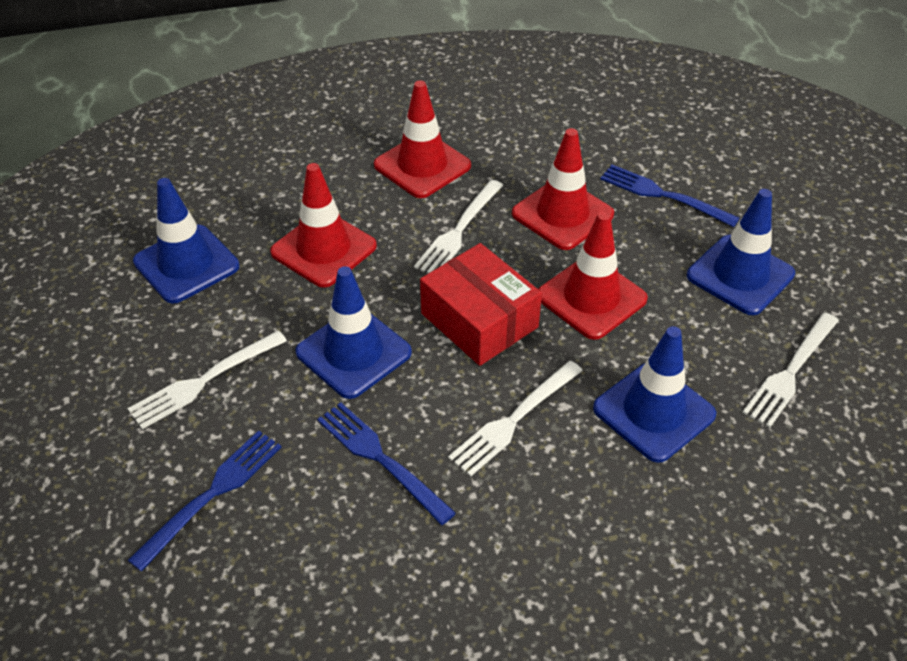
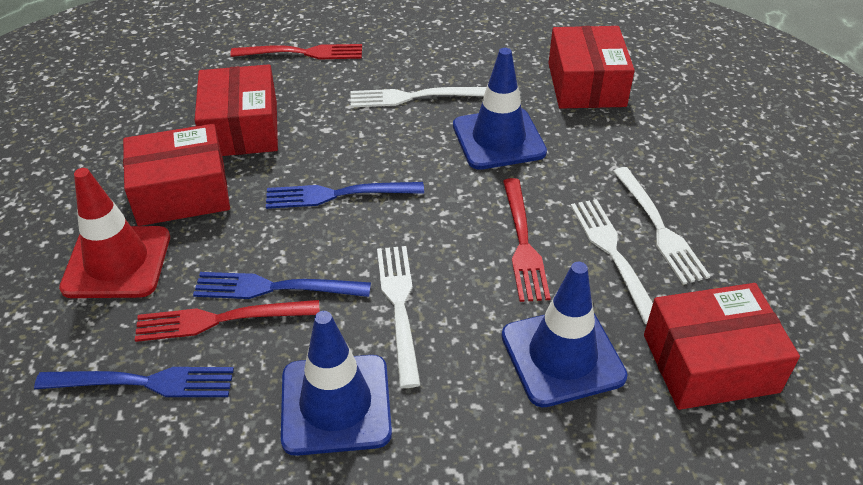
blue traffic cone: [133,178,239,304] [296,266,412,399] [593,326,716,463] [687,189,795,315] = 4 -> [281,311,392,456] [453,48,547,170] [501,262,628,407] = 3
red box: [420,243,542,366] = 1 -> [123,124,230,226] [195,64,278,156] [549,26,635,109] [644,283,800,410] = 4
red fork: none = 0 -> [135,300,320,342] [230,44,362,59] [503,178,551,302] = 3
red traffic cone: [270,163,377,288] [374,80,471,198] [512,128,614,250] [538,211,648,340] = 4 -> [59,168,170,298] = 1

